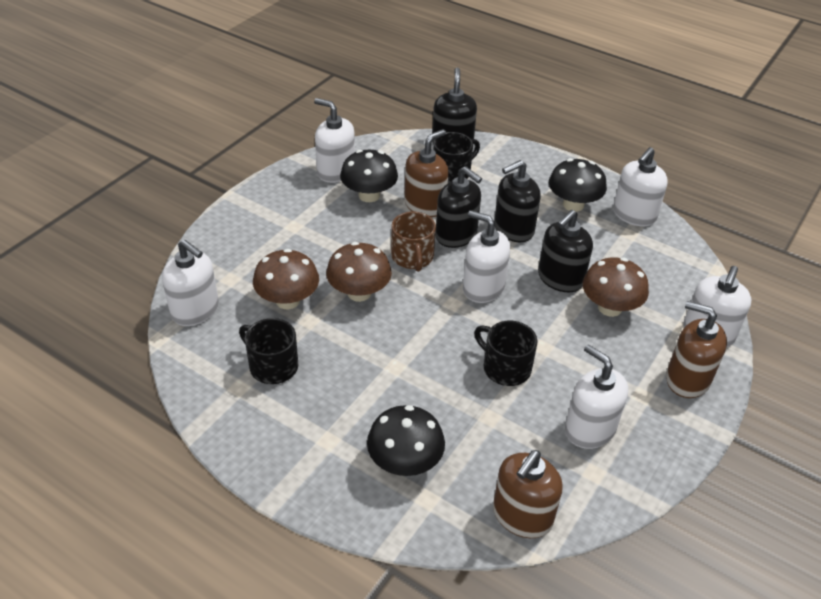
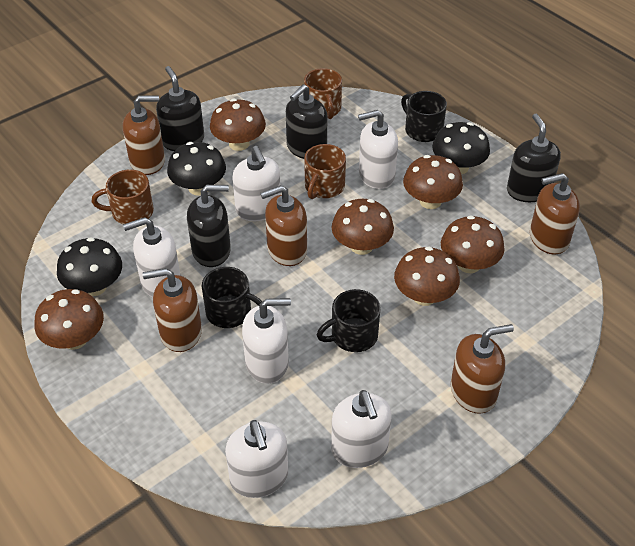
brown mug: [391,212,436,272] = 1 -> [92,170,154,224] [304,68,342,119] [304,144,346,199] = 3
brown mushroom: [253,249,319,309] [326,242,392,302] [583,257,649,317] = 3 -> [35,289,104,350] [210,99,266,151] [332,199,394,255] [394,247,460,306] [403,155,463,209] [441,215,505,273] = 6
brown soap dispenser: [404,129,449,217] [493,450,563,538] [666,301,727,398] = 3 -> [123,95,165,175] [143,268,202,352] [260,185,307,266] [451,324,514,414] [530,173,580,254] = 5

